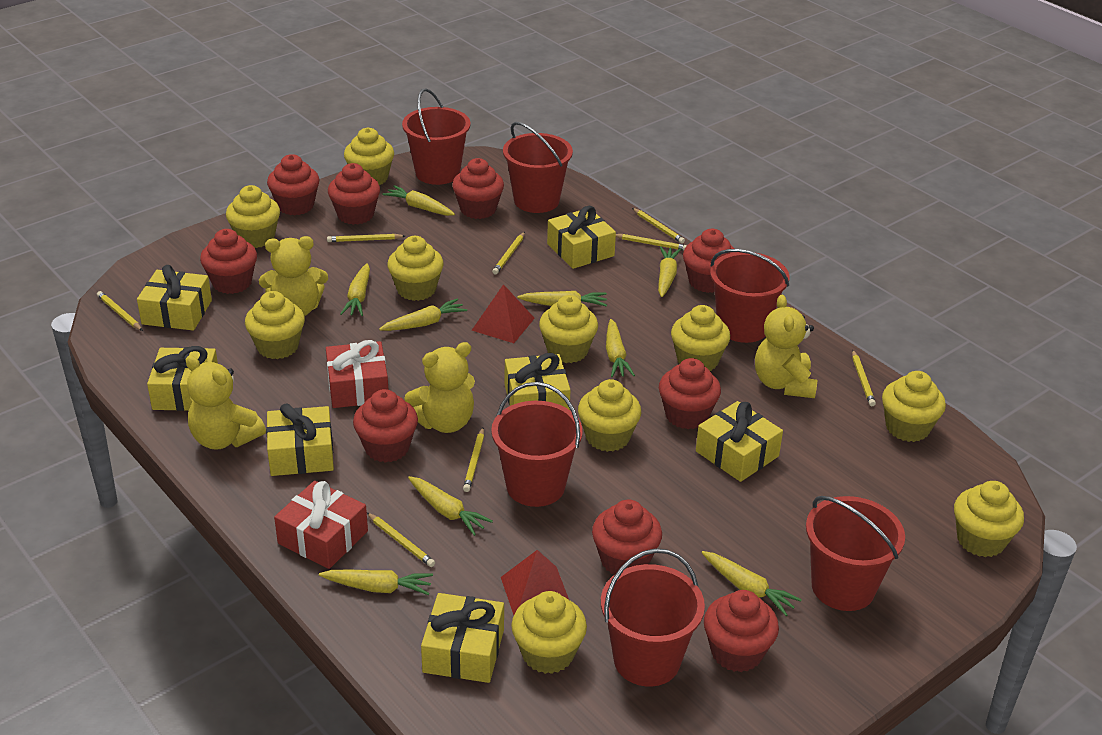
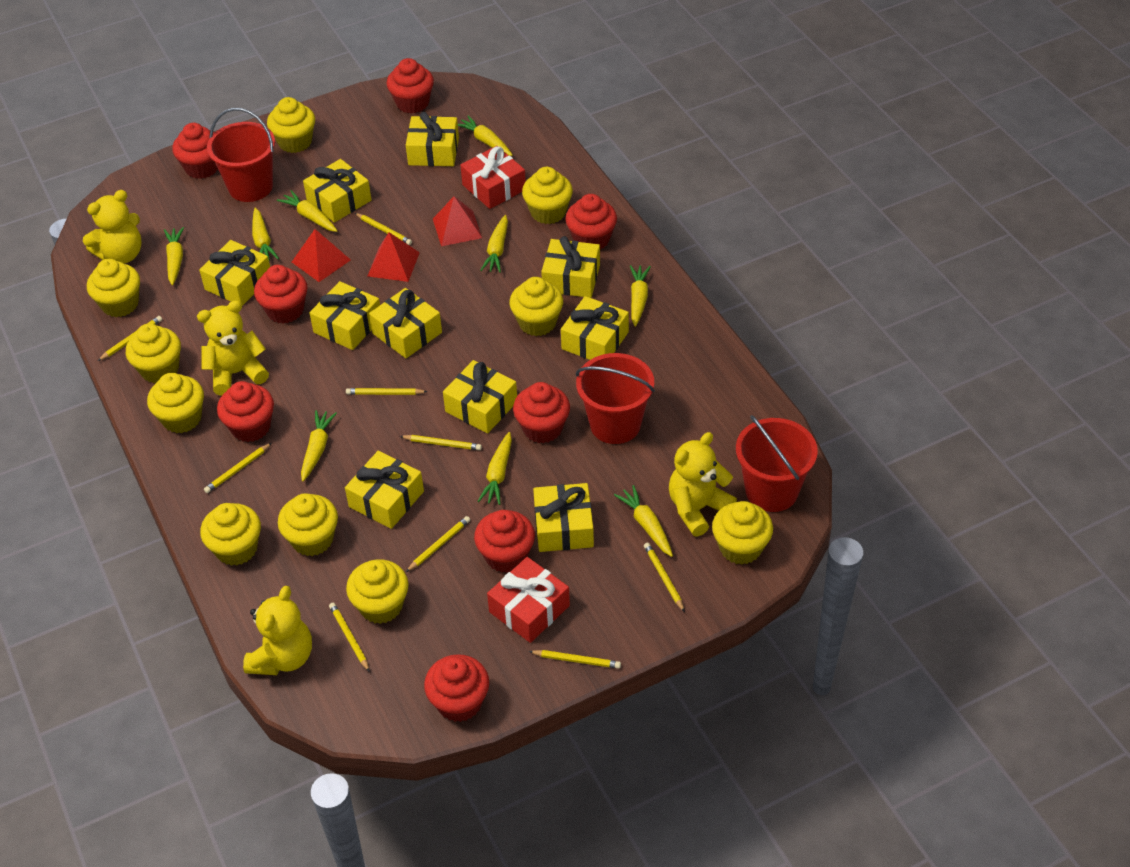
red bucket: [402,88,471,185] [491,382,583,507] [503,122,573,213] [601,548,705,687] [710,249,789,343] [806,496,905,611] = 6 -> [207,108,275,202] [576,353,655,444] [736,415,818,512] = 3
red cupcake: [200,229,257,294] [267,154,320,215] [328,163,380,225] [353,389,418,463] [452,158,504,219] [592,499,662,574] [659,358,721,429] [683,229,735,293] [704,590,779,672] = 9 -> [172,123,218,179] [217,381,274,442] [254,265,308,324] [386,58,434,114] [424,654,489,722] [474,510,535,573] [513,382,570,443] [565,194,617,250] = 8
red pyramid: [472,284,535,343] [501,550,569,615] = 2 -> [292,229,351,282] [368,232,420,282] [433,196,482,246] = 3
yellow gift: [137,265,212,330] [147,346,218,411] [266,403,334,476] [421,593,504,683] [505,353,571,410] [547,206,616,269] [696,401,783,482] = 7 -> [199,240,270,306] [303,159,371,223] [309,281,380,350] [345,451,424,529] [369,288,442,358] [406,112,459,166] [443,360,517,434] [533,483,594,552] [541,236,600,298] [561,296,629,360] = 10
yellow pencil: [97,291,143,331] [327,234,405,242] [367,513,435,567] [463,428,484,492] [492,232,525,274] [616,234,687,251] [632,208,685,243] [852,350,876,406] = 8 -> [98,316,162,361] [204,443,272,493] [329,603,370,672] [346,388,428,395] [355,213,412,245] [400,435,482,450] [406,516,470,572] [529,650,621,669] [644,543,685,612] = 9

